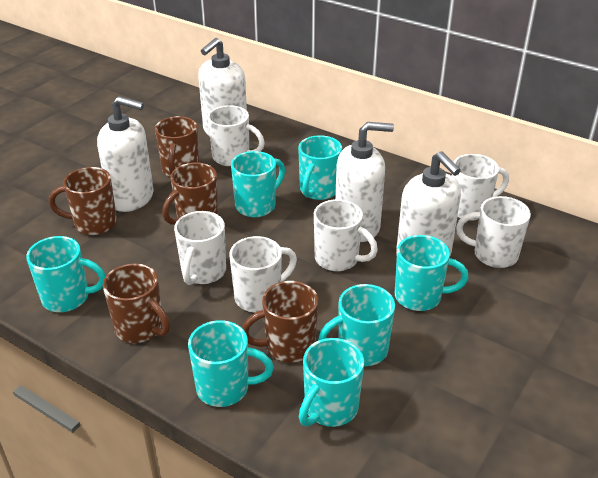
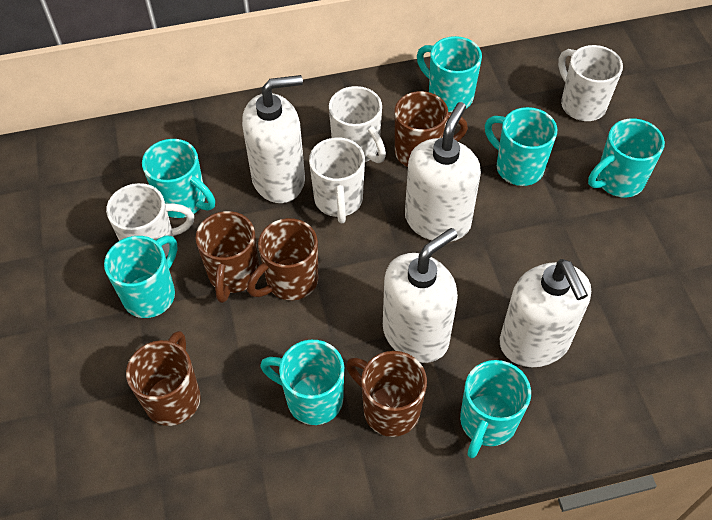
white mug: [174,211,226,285] [208,105,265,166] [229,236,297,313] [314,199,378,271] [452,154,509,220] [456,196,531,268] = 6 -> [106,183,194,257] [309,137,365,223] [329,86,386,163] [558,45,623,121] = 4

